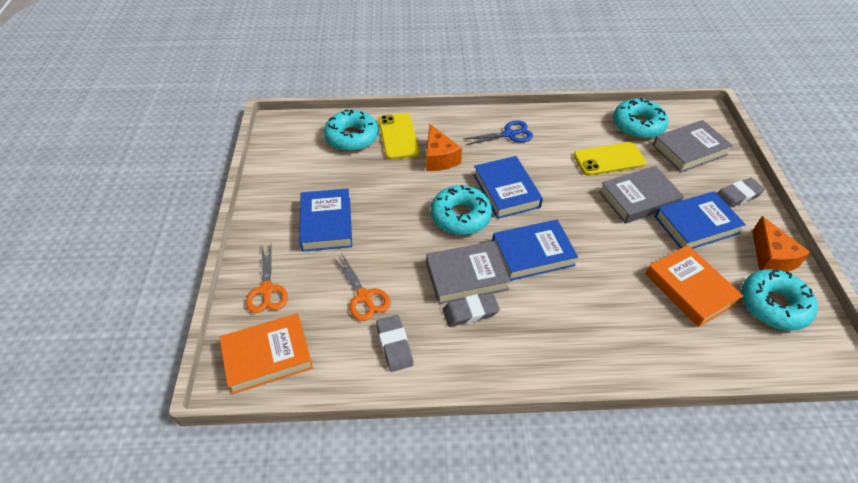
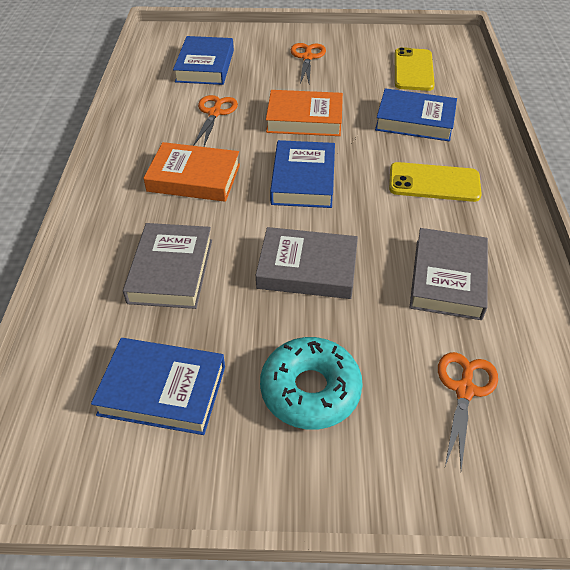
blue scissors: [464,120,533,145] = 1 -> none = 0
grey eraser: [376,315,413,372] [442,292,500,327] [717,178,765,208] = 3 -> none = 0
orange cheese: [426,124,462,171] [752,216,811,272] = 2 -> none = 0
orange scissors: [246,245,288,313] [334,254,391,321] = 2 -> [193,95,238,146] [291,43,326,84] [438,352,498,470] = 3
turquoise donut: [324,110,379,151] [431,185,492,235] [613,98,668,139] [741,269,818,331] = 4 -> [260,337,363,430] = 1

